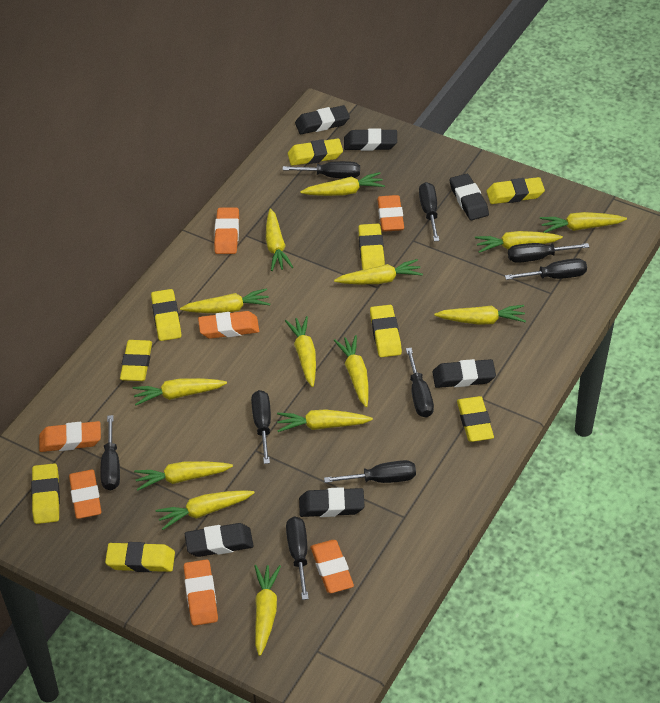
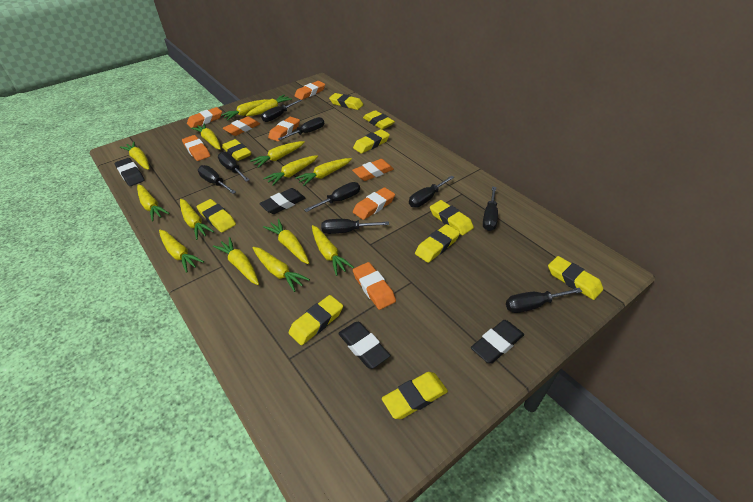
black eraser: [185,523,254,557] [295,105,350,134] [299,487,365,517] [344,128,397,151] [433,359,496,388] [449,174,489,220] = 6 -> [115,158,145,186] [259,188,306,214] [338,322,390,369] [471,320,524,364] = 4
orange eraser: [39,421,101,452] [69,470,102,519] [184,559,218,626] [198,311,259,339] [214,207,239,254] [311,540,354,593] [377,195,404,232] = 7 -> [182,135,210,161] [187,107,222,128] [223,116,260,136] [268,117,300,141] [295,81,325,100] [352,159,394,181] [353,187,395,220] [353,262,396,310] = 8
yellow eraser: [31,463,60,524] [105,542,175,572] [120,340,152,381] [151,289,181,341] [288,139,343,166] [358,224,385,270] [370,305,402,357] [457,396,494,442] [486,177,545,204] = 9 -> [196,199,236,233] [222,139,252,161] [288,295,343,345] [329,93,364,110] [353,129,390,154] [363,110,395,129] [382,372,448,419] [415,224,460,263] [430,200,474,235] [548,256,603,300] = 10

